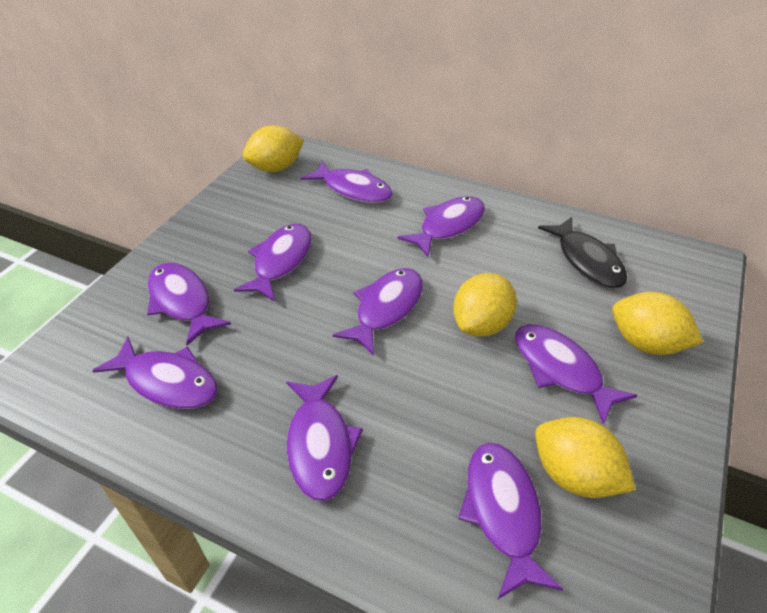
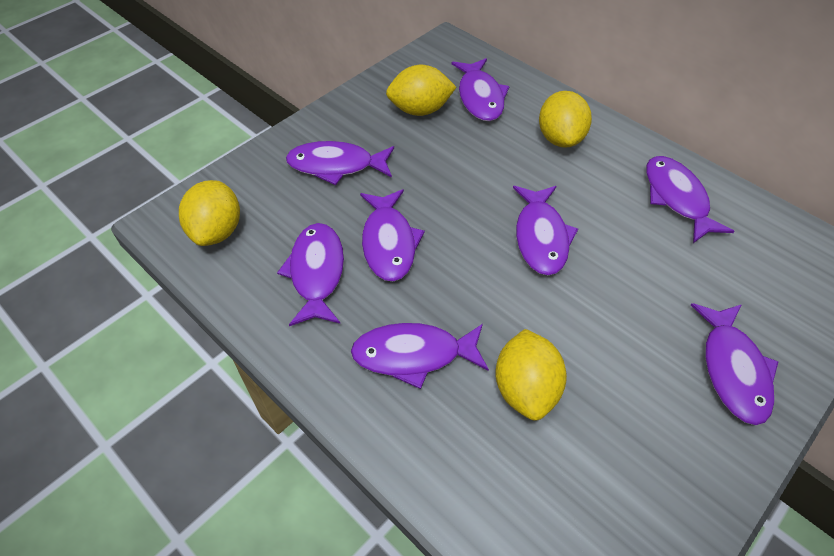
black fish: [538,217,628,288] = 1 -> none = 0
purple fish: [92,336,218,409] [147,263,231,346] [234,224,312,302] [286,375,363,501] [301,161,393,203] [333,268,423,356] [397,196,485,257] [458,443,563,599] [515,324,638,425] = 9 -> [277,223,344,326] [286,141,394,185] [351,323,489,389] [360,189,425,281] [451,58,510,121] [513,186,578,275] [646,156,734,243] [691,303,778,425] = 8

